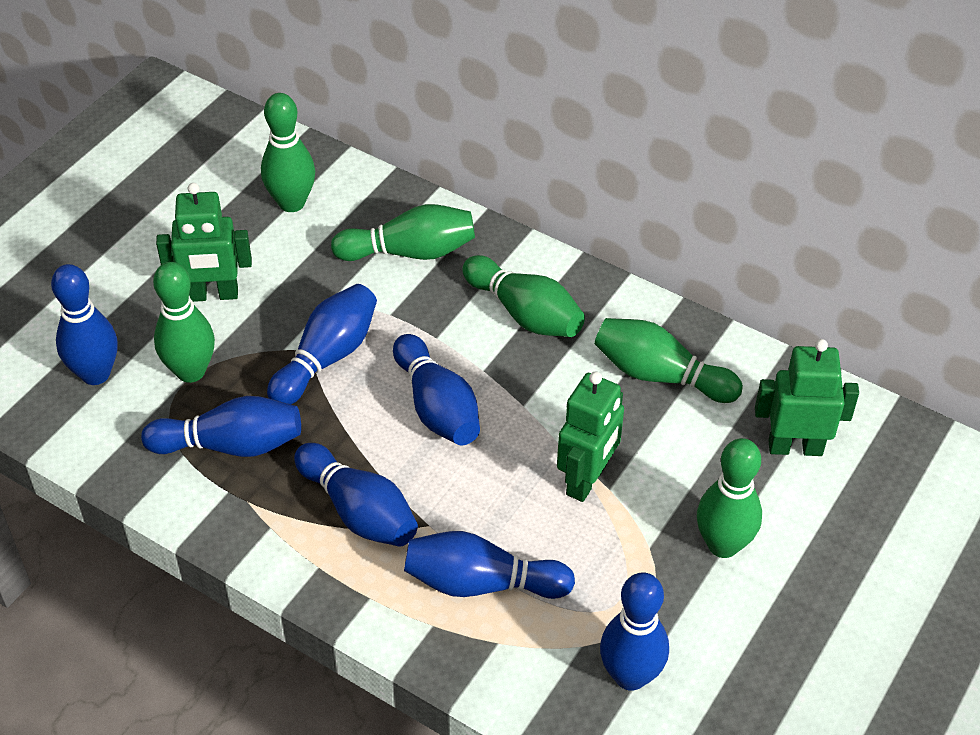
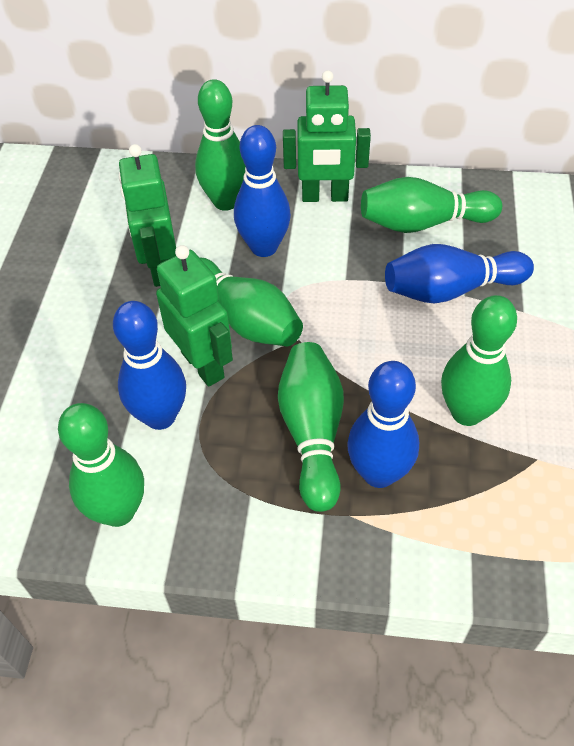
blue bowling pin: [51,264,118,385] [141,396,301,457] [267,284,377,404] [294,443,418,547] [393,334,480,445] [404,531,575,599] [600,572,669,691] = 7 -> [113,301,186,430] [234,125,291,257] [347,361,419,488] [385,244,534,304] = 4

